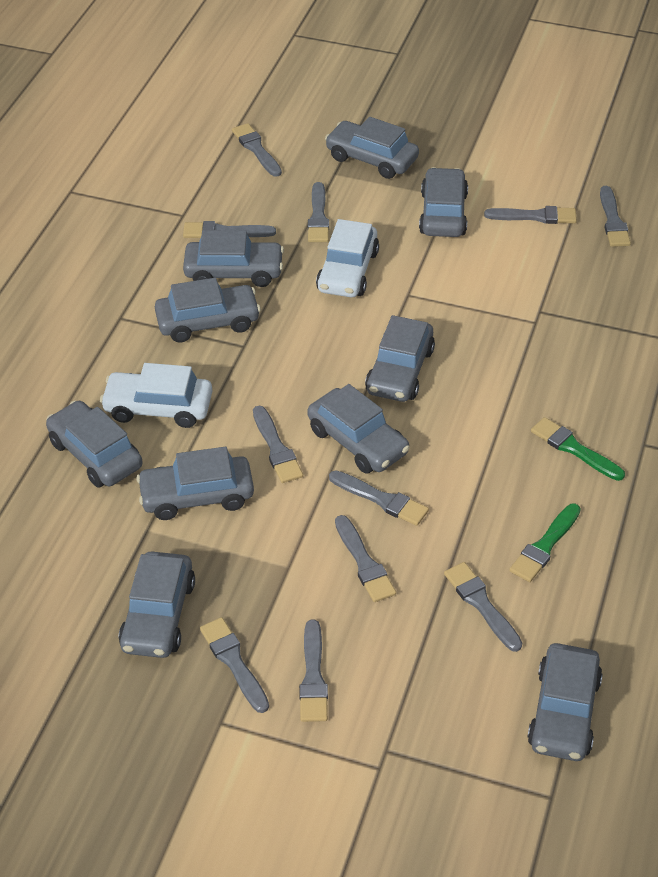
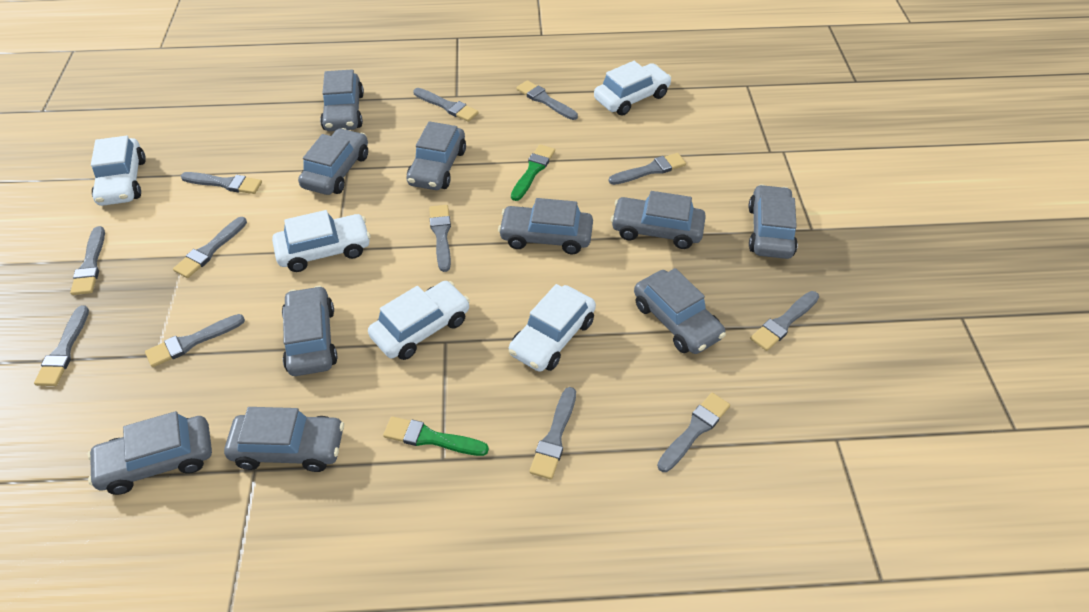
grey brush: [183,221,276,238] [200,617,269,713] [232,123,282,177] [253,406,303,483] [299,620,328,722] [308,182,329,242] [329,470,429,526] [335,515,396,602] [444,562,522,652] [484,206,577,224] [600,186,631,247] = 11 -> [34,305,89,386] [70,226,105,295] [145,314,245,367] [173,217,247,278] [181,172,262,194] [413,88,479,122] [429,205,451,272] [516,80,578,120] [529,387,576,480] [608,153,686,185] [657,393,730,472] [750,291,819,351] = 12
white car: [100,363,212,428] [316,219,379,297] = 2 -> [91,136,146,206] [272,210,370,272] [368,281,470,360] [509,284,596,372] [594,61,672,116] = 5

